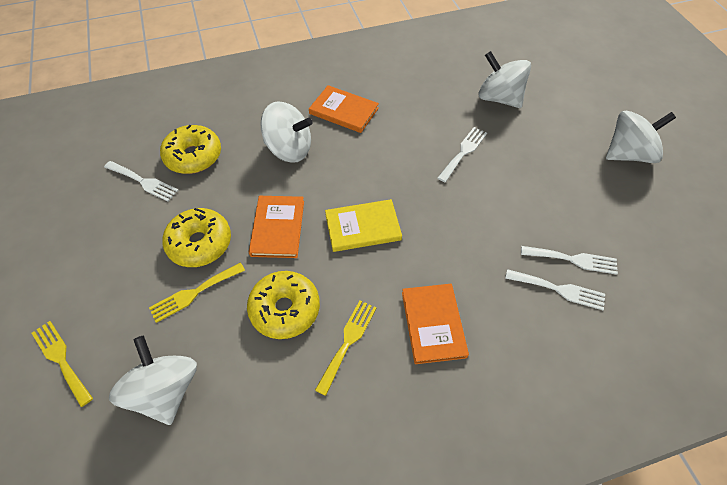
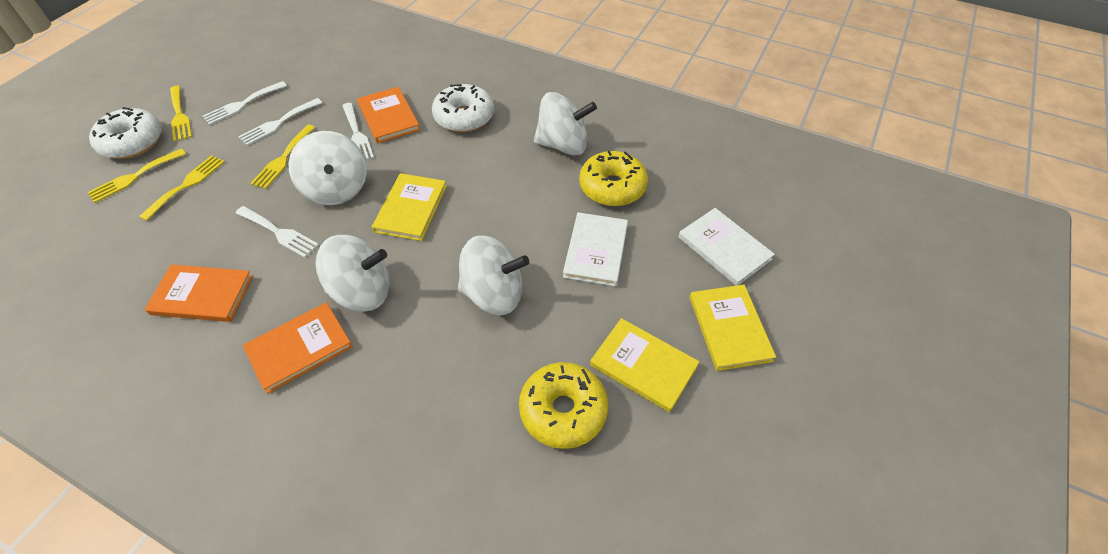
white book: none = 0 -> [563,212,628,286] [678,208,775,286] = 2
white donut: none = 0 -> [89,107,162,159] [432,84,494,132] = 2
yellow book: [325,199,402,252] = 1 -> [372,173,447,241] [590,318,699,412] [690,285,776,371] = 3
yellow donut: [160,125,221,174] [162,208,231,267] [247,271,320,339] = 3 -> [519,362,608,449] [579,151,648,206] = 2
yellow fork: [32,321,93,407] [149,263,245,323] [315,300,376,396] = 3 -> [87,148,186,203] [139,155,225,221] [170,86,192,142] [250,125,316,189] = 4

